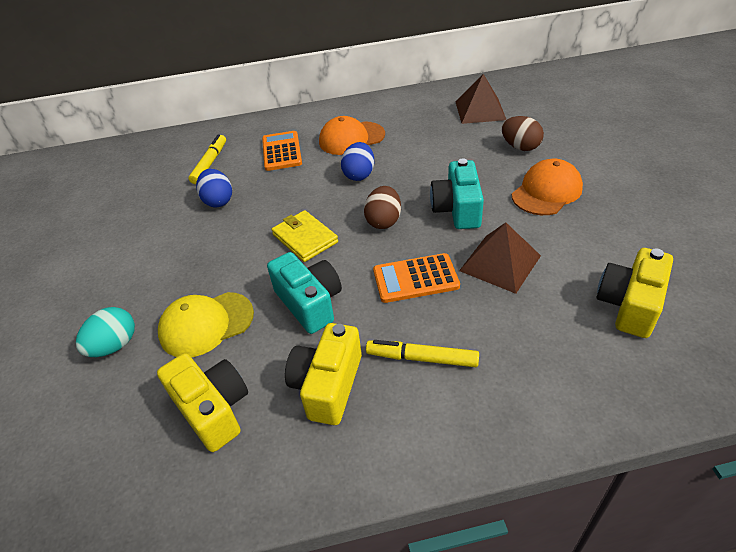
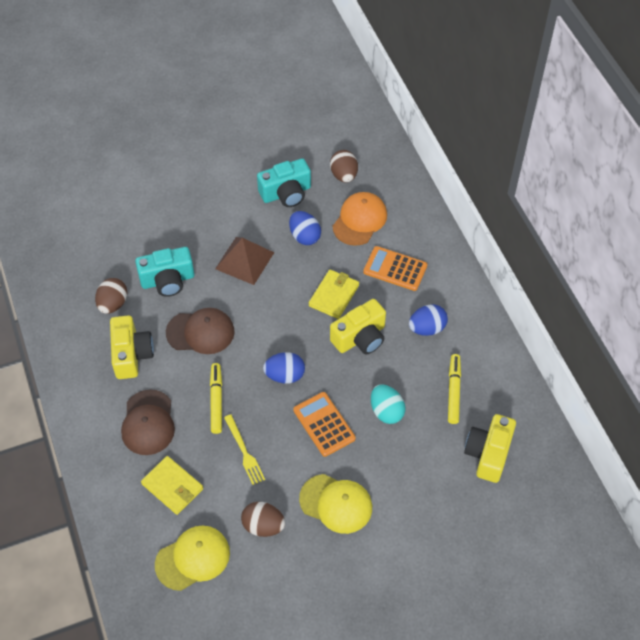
blue egg: [196,169,232,207] [341,142,374,181] = 2 -> [263,352,305,383] [289,211,321,245] [409,304,448,336] = 3
brown cap: none = 0 -> [121,389,175,455] [166,308,235,354] = 2
brown egg: [364,186,401,229] [502,116,544,151] = 2 -> [95,278,128,314] [241,502,285,537] [330,150,358,183] = 3
brown pyramid: [456,74,506,124] [459,222,541,294] = 2 -> [215,237,274,285] = 1
orange cap: [319,116,385,155] [512,159,583,215] = 2 -> [332,192,387,246] = 1
yellow cap: [158,292,254,357] = 1 -> [155,525,230,591] [299,474,372,534] = 2
yellow fork: none = 0 -> [224,414,265,485] = 1
yellow wallet: [272,210,338,262] = 1 -> [141,456,203,515] [309,269,359,319] = 2

